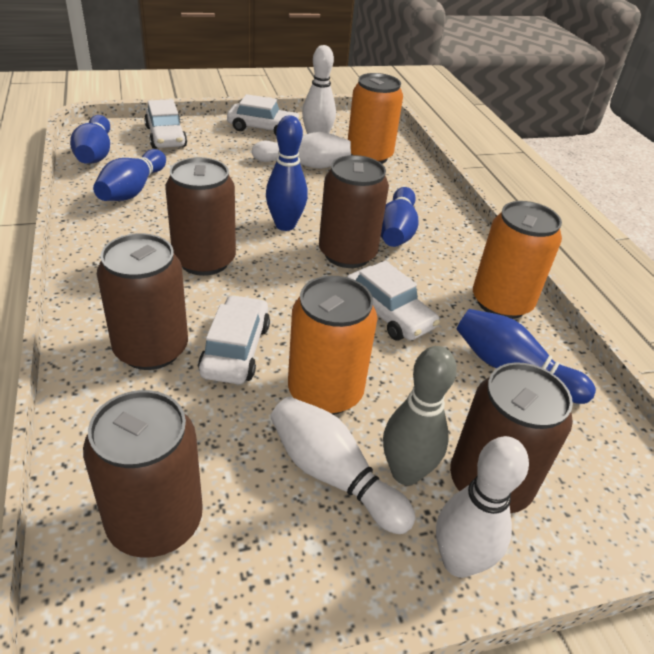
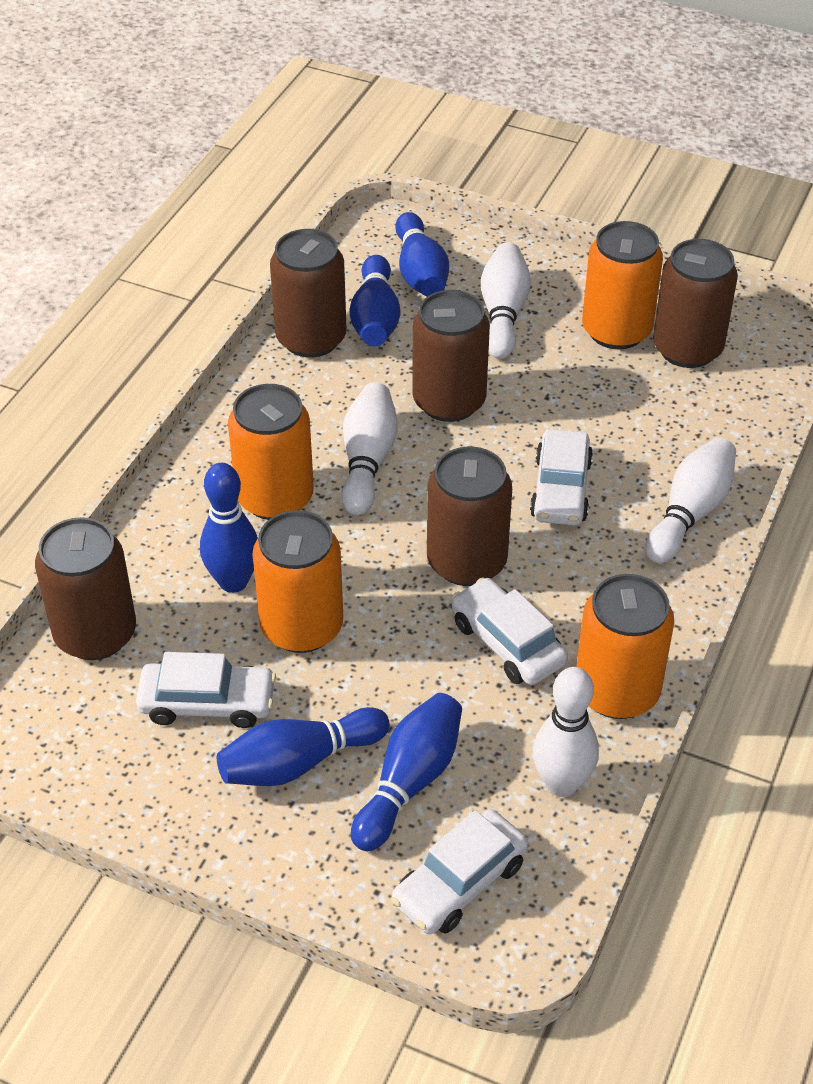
grey bowling pin: [383,346,457,485] = 1 -> none = 0
orange can: [288,276,377,415] [348,73,403,164] [473,201,562,319] = 3 -> [228,384,314,520] [252,510,343,653] [576,574,674,719] [582,221,663,349] = 4

